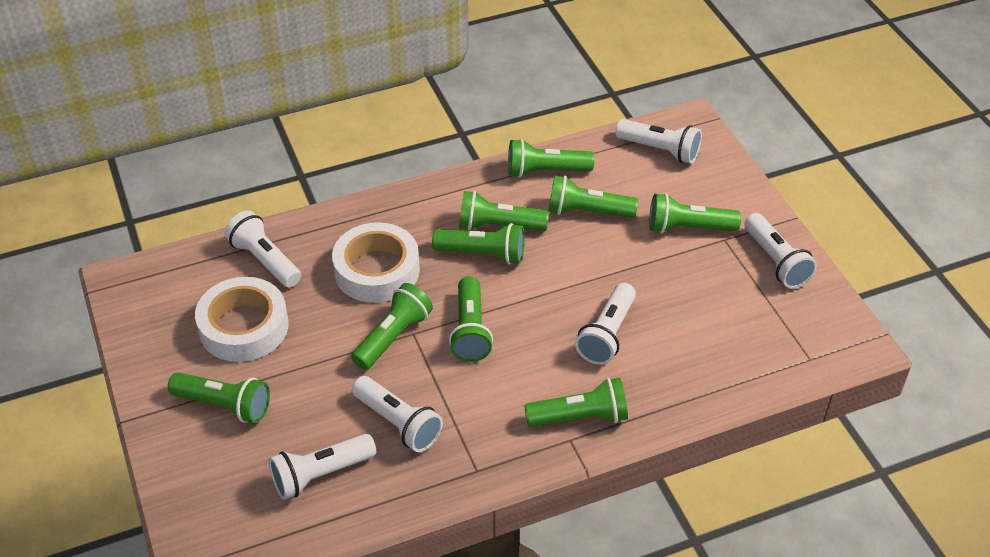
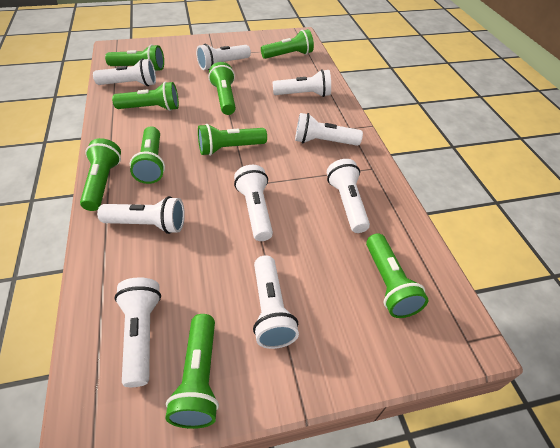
white flashlight: [224,210,301,287] [269,434,376,500] [352,376,443,452] [575,283,636,365] [615,119,702,164] [744,213,817,289] = 6 -> [93,58,156,86] [97,196,185,234] [114,277,161,387] [196,44,251,70] [234,165,273,241] [253,255,299,349] [272,69,331,97] [295,113,363,146] [327,159,370,233] = 9
white tape: [195,277,288,362] [332,222,420,303] = 2 -> none = 0

